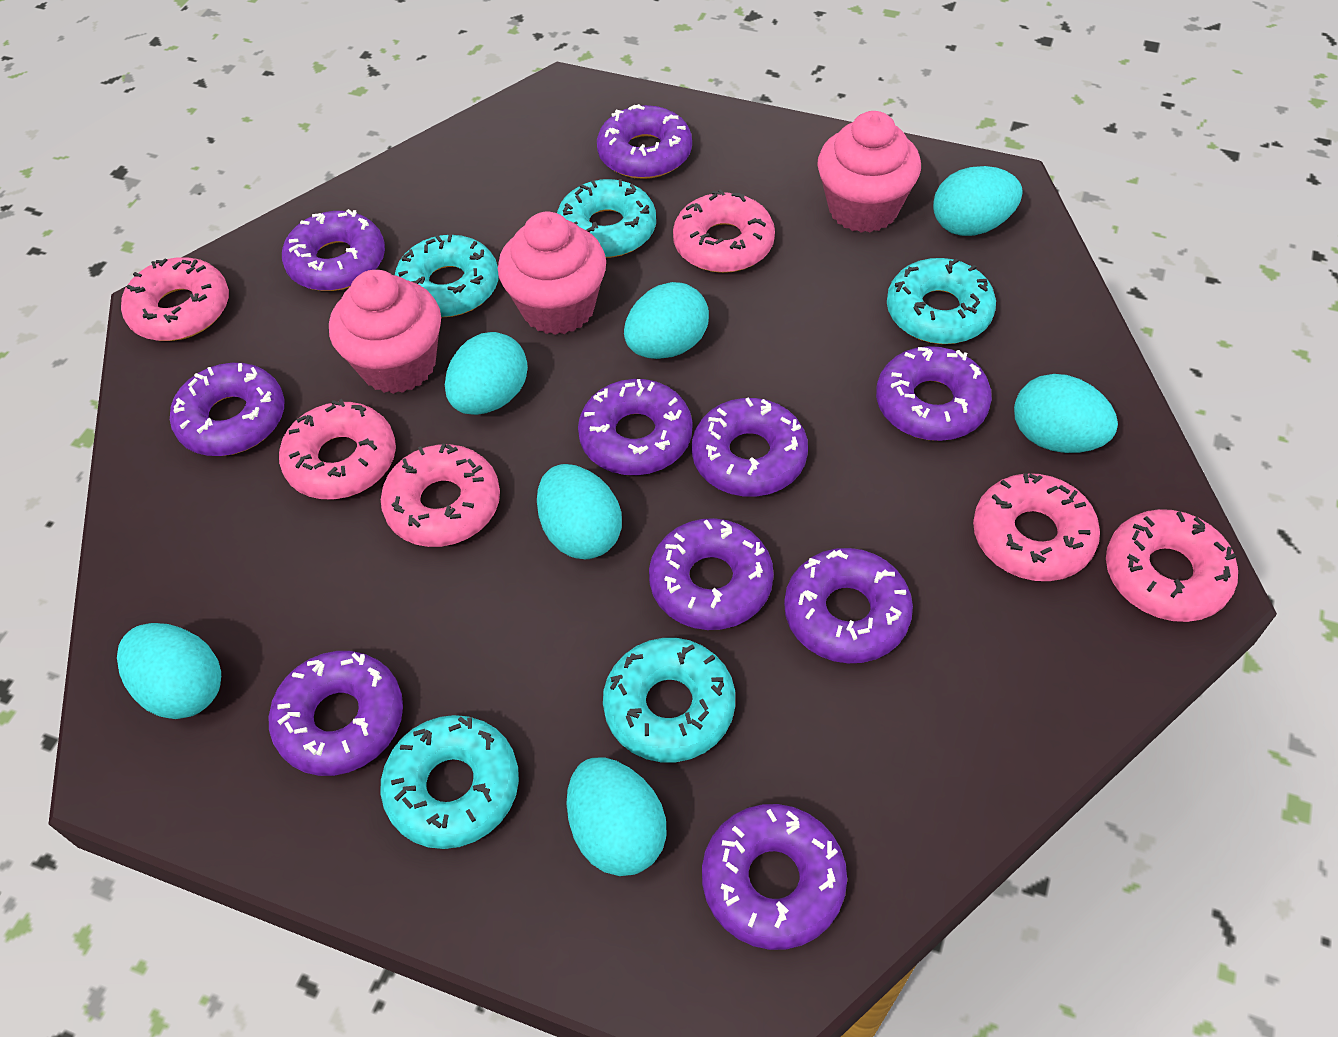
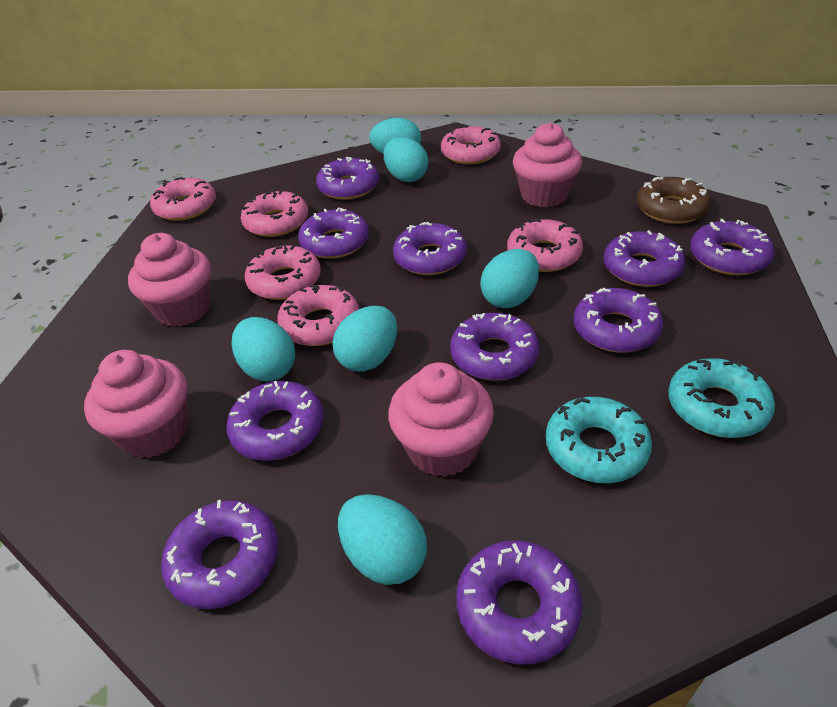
brown donut: none = 0 -> [636,177,711,224] = 1
pink cupcake: [329,270,441,394] [498,212,606,335] [817,111,921,233] = 3 -> [84,350,188,458] [128,233,211,327] [388,362,494,477] [513,122,582,208] = 4
turquoise donut: [380,715,519,849] [395,234,499,317] [557,179,656,258] [603,638,735,762] [887,258,996,344] = 5 -> [546,397,652,483] [668,358,775,438] = 2
turquoise egg: [117,623,221,719] [445,332,528,415] [537,464,622,559] [567,757,666,876] [624,282,709,359] [933,166,1022,236] [1014,374,1118,453] = 7 -> [232,317,295,382] [333,306,397,372] [338,494,427,585] [369,118,421,154] [384,137,428,182] [480,249,539,308] = 6

